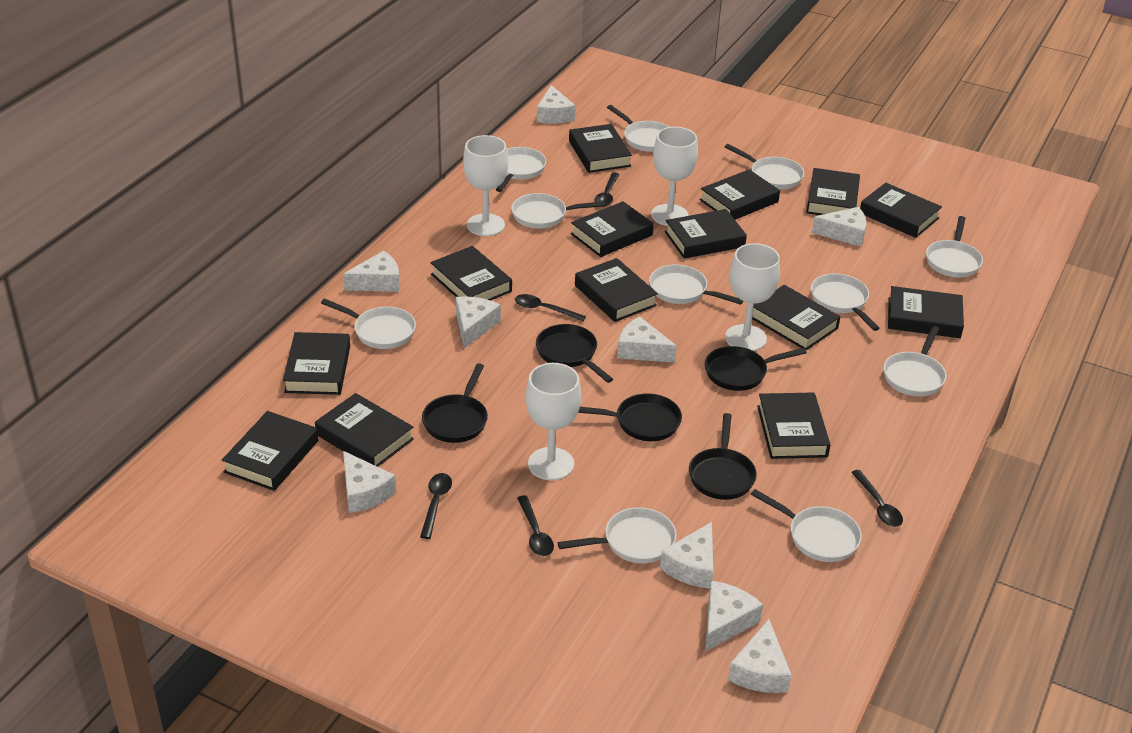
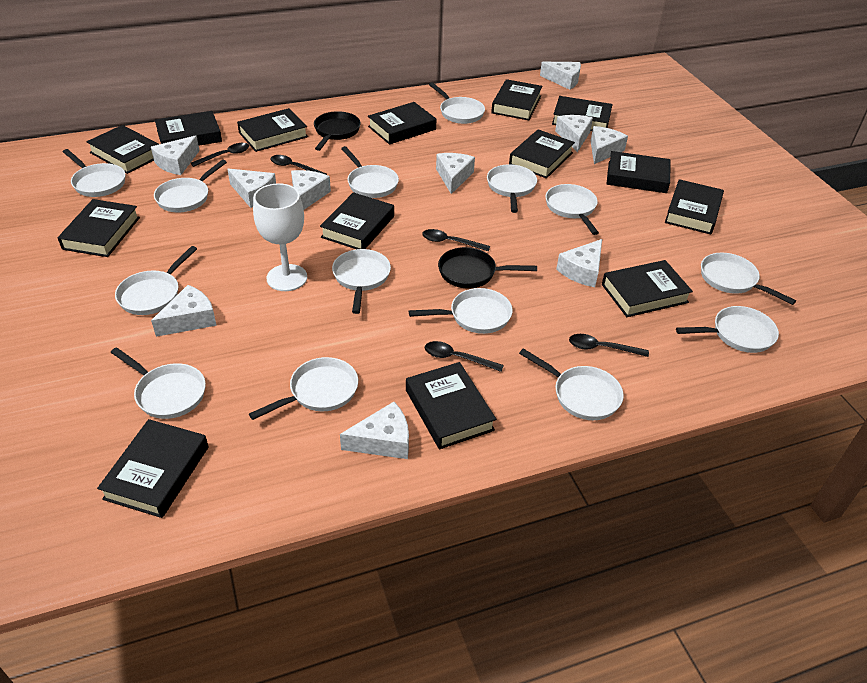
black pan: [422,363,488,443] [536,324,613,383] [578,394,682,441] [689,413,757,500] [705,346,807,391] = 5 -> [314,111,361,151] [438,247,537,288] = 2
white cheese: [343,251,400,292] [343,451,396,513] [456,296,501,348] [537,85,575,124] [617,316,677,362] [660,522,713,589] [705,581,763,651] [728,619,791,693] [812,207,866,247] = 9 -> [151,135,200,175] [151,285,217,337] [227,169,276,208] [291,170,331,209] [340,402,409,459] [436,153,475,194] [540,62,581,90] [555,115,593,152] [556,239,602,287] [591,126,628,164] = 10
white goblet: [463,135,508,236] [526,363,581,480] [651,127,698,226] [725,243,780,351] = 4 -> [253,183,307,291] = 1
white pan: [321,298,416,349] [495,147,546,192] [511,193,605,229] [558,507,677,563] [607,105,669,152] [649,264,743,305] [725,144,804,189] [751,489,862,562] [811,273,880,331] [883,326,946,396] [926,216,983,278] = 11 -> [63,149,126,197] [110,347,206,419] [115,246,197,315] [154,160,227,212] [249,357,358,420] [332,249,391,314] [341,146,399,198] [409,288,513,334] [429,82,485,124] [487,164,537,213] [519,348,624,420] [545,184,599,235] [676,306,779,353] [701,253,796,305] = 14

